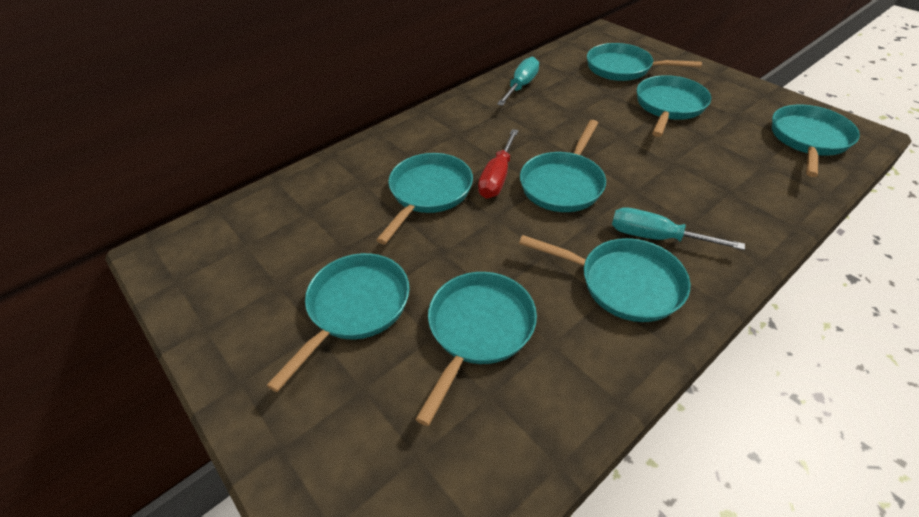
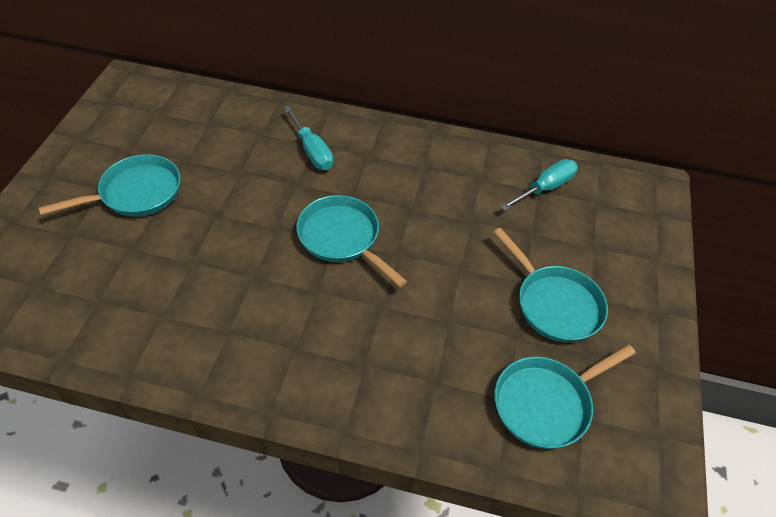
red screwdriver: [478,129,519,199] = 1 -> none = 0
turquoise pan: [266,253,410,392] [376,153,473,244] [415,272,537,426] [519,235,690,322] [520,120,606,212] [587,43,702,81] [637,75,711,137] [772,105,860,177] = 8 -> [39,154,181,217] [296,195,407,287] [493,228,608,343] [494,344,636,449] = 4

